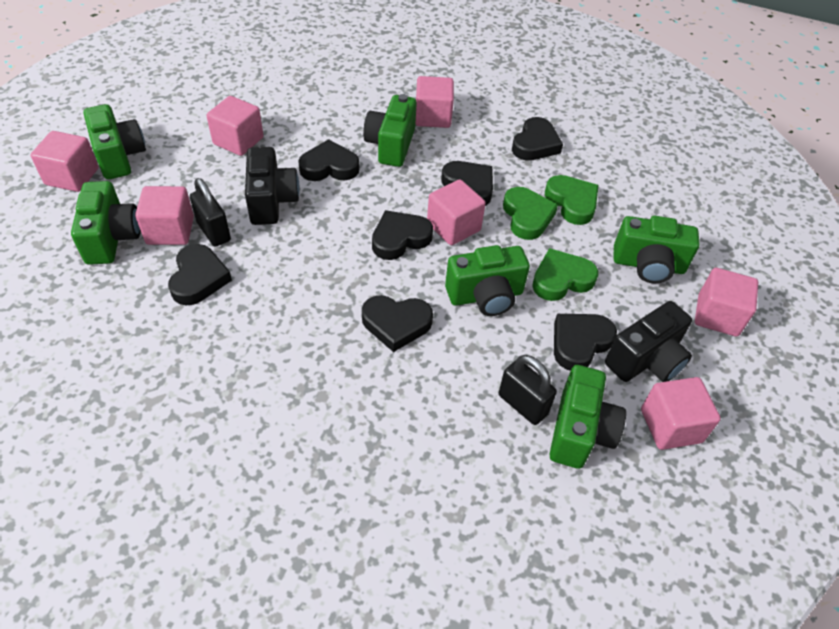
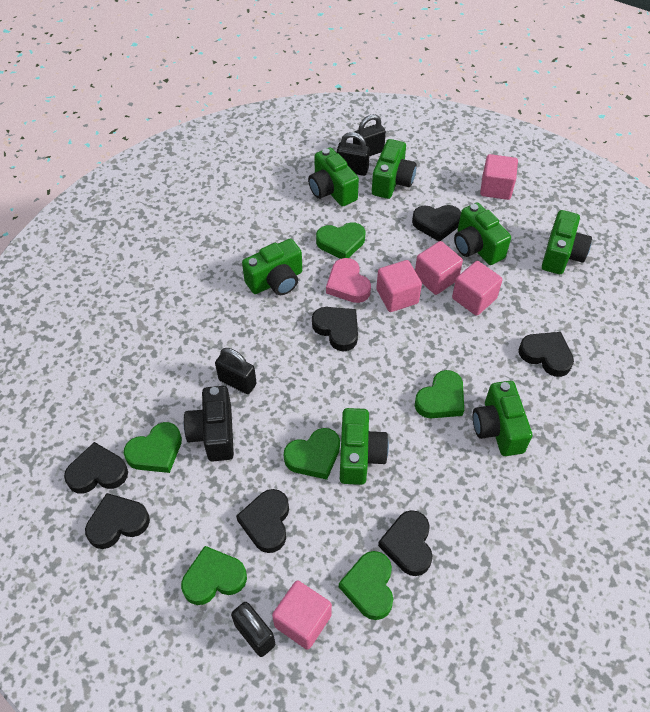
black camera: [245,147,300,225] [605,301,692,382] = 2 -> [184,386,234,461] = 1
black padlock: [190,178,231,247] [499,355,557,425] = 2 -> [215,348,257,394] [231,602,275,657] [337,132,370,176] [353,114,386,156] = 4
green camera: [71,181,141,265] [84,104,146,180] [363,94,417,167] [445,245,530,316] [550,365,626,469] [614,216,700,283] = 6 -> [242,239,302,295] [308,147,359,207] [340,408,389,485] [372,139,417,199] [454,202,511,265] [473,381,532,456] [542,210,592,274] = 7
green heart: [503,187,558,240] [532,248,598,301] [545,175,599,225] = 3 -> [124,422,182,473] [181,546,247,605] [284,428,340,480] [316,222,365,259] [339,551,393,620] [415,370,464,418] = 6
pink cube: [31,131,99,192] [135,186,194,245] [207,96,263,156] [415,76,454,128] [427,179,486,245] [641,377,721,450] [695,268,758,337] = 7 -> [272,580,332,649] [376,260,422,312] [415,241,463,295] [452,261,503,316] [480,154,518,200] = 5
pink heart: none = 0 -> [326,258,371,303] = 1

